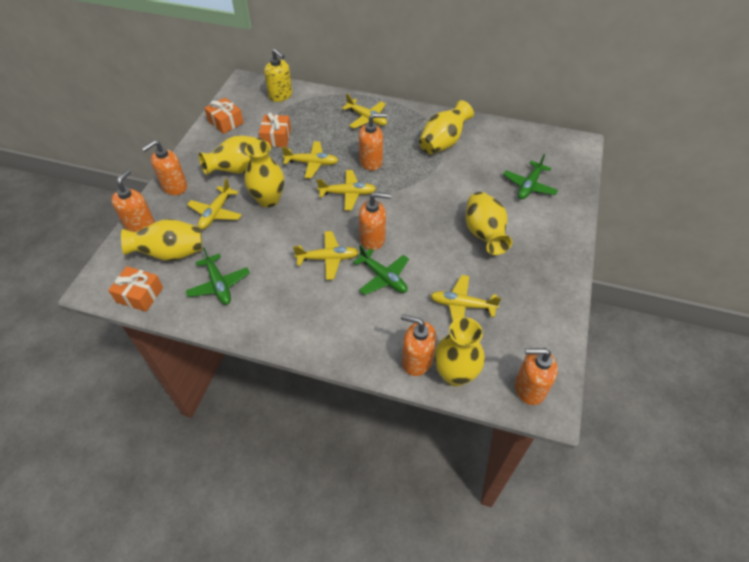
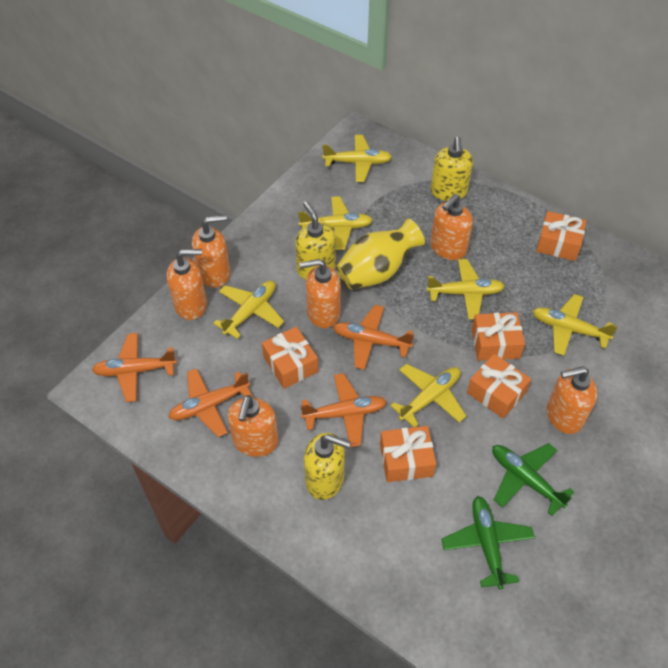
green plane: [186,248,250,305] [353,245,409,295] [503,154,558,199] = 3 -> [441,496,535,590] [492,443,574,516] = 2
orange gift: [108,266,163,312] [204,98,244,134] [259,113,291,147] = 3 -> [262,327,318,389] [380,426,436,482] [467,354,531,418] [472,312,525,361] [536,211,587,261] = 5
orange plane: none = 0 -> [92,333,177,402] [168,368,253,437] [300,373,387,447] [333,305,414,370] = 4
yellow soap dispenser: [264,49,292,102] = 1 -> [295,201,336,280] [304,433,351,500] [431,136,473,201] = 3
yellow vase: [121,219,202,261] [199,135,263,176] [244,140,284,208] [419,100,474,154] [434,317,485,387] [466,192,512,255] = 6 -> [336,218,425,290] = 1

